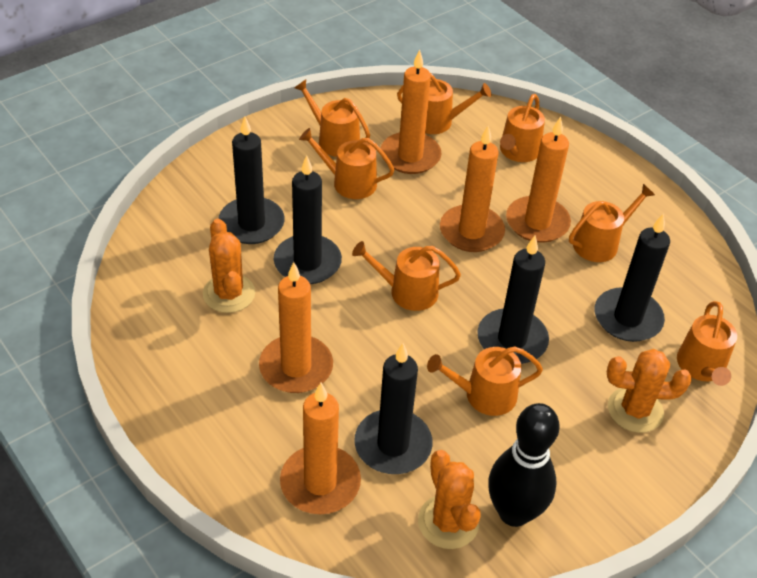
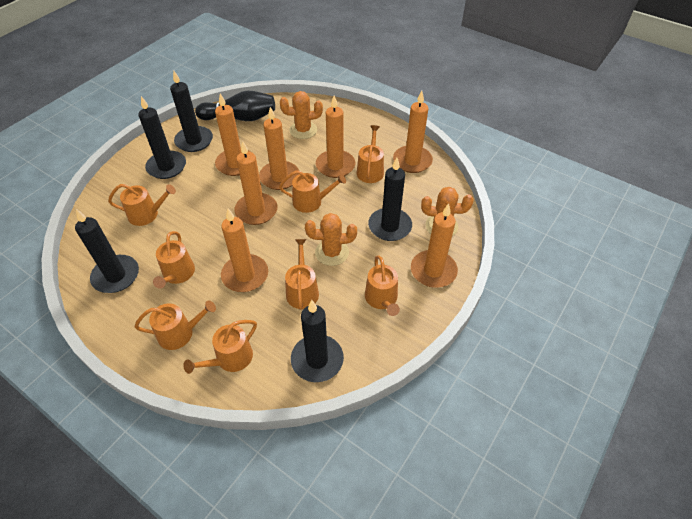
orange candle: [259,262,333,393] [280,383,361,514] [381,50,442,174] [440,126,505,252] [506,117,571,243] = 5 -> [215,93,251,176] [221,209,268,292] [234,141,277,225] [259,107,299,190] [316,96,355,178] [393,91,433,173] [411,203,458,288] = 7

